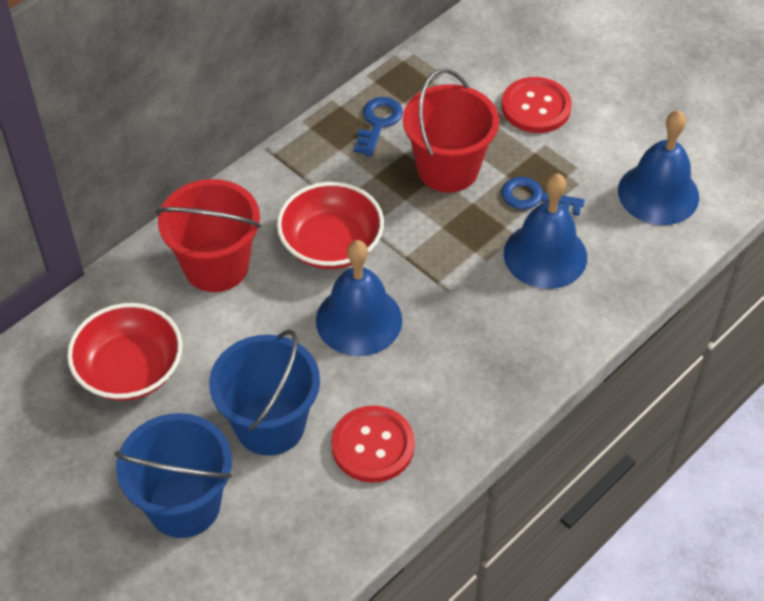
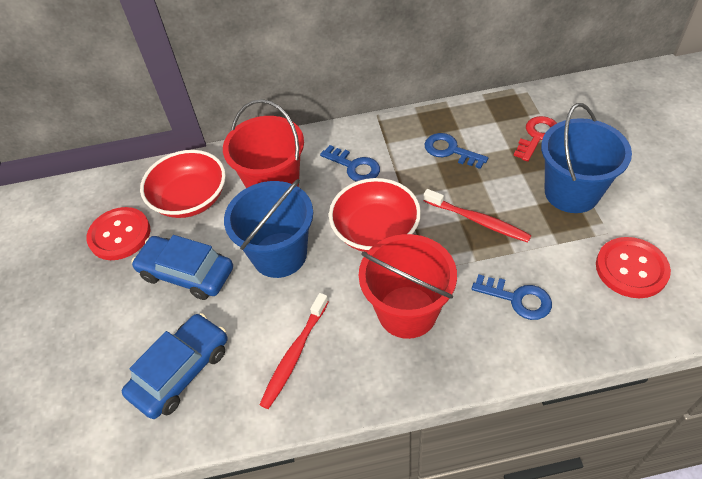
blue bell: [316,240,402,356] [504,173,587,289] [618,110,699,225] = 3 -> none = 0
blue car: none = 0 -> [122,313,228,419] [131,235,233,300] = 2
blue key: [354,97,403,156] [501,177,585,216] = 2 -> [320,145,380,182] [424,133,488,169] [472,274,552,320] = 3
red key: none = 0 -> [514,116,557,162] = 1
red toothbrush: none = 0 -> [259,293,328,409] [424,189,532,243] = 2

